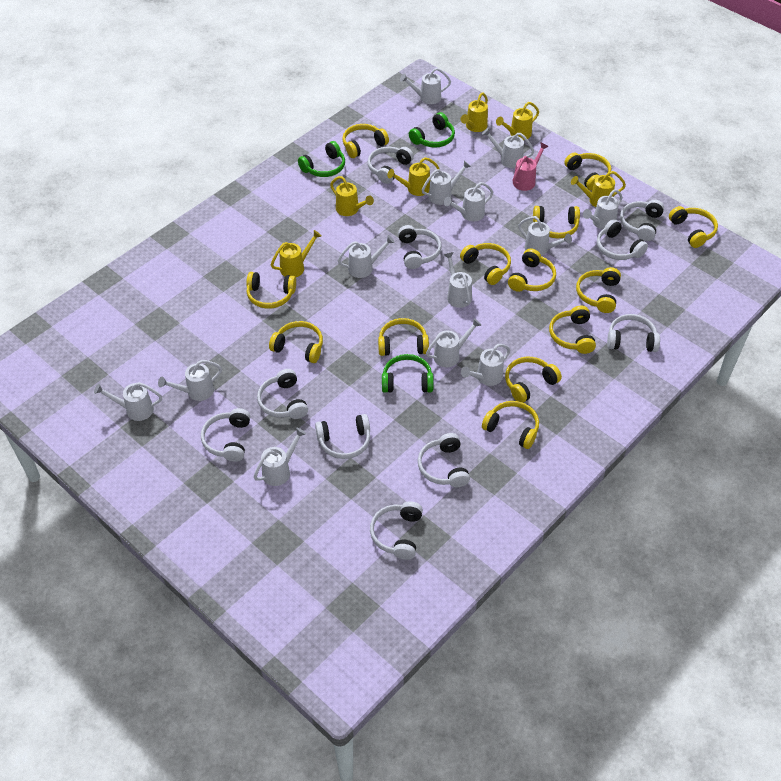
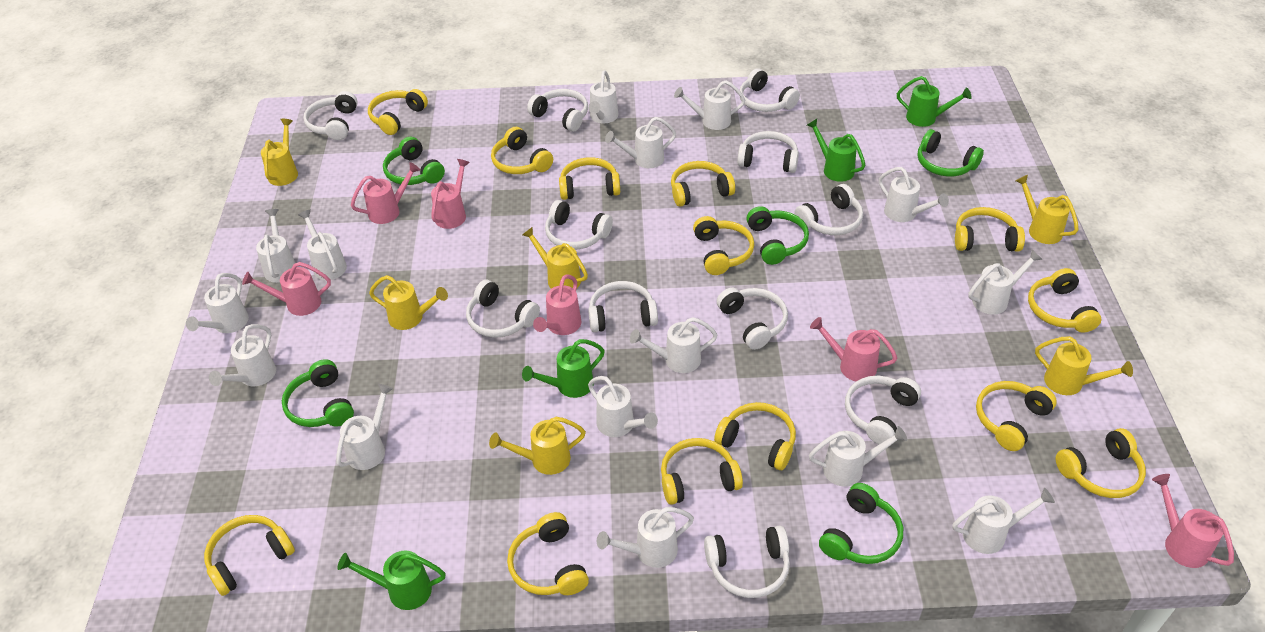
green headphones: [298,141,345,177] [382,354,434,393] [409,112,455,148] = 3 -> [282,359,354,427] [383,137,445,185] [746,206,809,265] [819,483,903,564] [918,129,984,177] = 5
green watering can: none = 0 -> [337,551,446,610] [522,339,605,398] [807,119,865,182] [897,76,972,127] = 4
pink watering can: [513,142,548,191] = 1 -> [242,262,331,316] [351,162,420,224] [431,159,470,229] [533,274,582,335] [810,317,897,381] [1152,474,1234,568] = 6
white headphones: [201,408,251,462] [257,369,308,419] [315,414,370,459] [368,147,414,184] [370,501,423,560] [398,225,442,269] [418,433,470,487] [597,219,648,260] [607,314,660,352] [620,200,664,241] = 10 -> [303,91,358,140] [466,280,540,338] [527,89,588,132] [545,200,613,250] [588,281,658,332] [704,525,790,598] [717,288,788,350] [737,131,799,173] [740,68,800,112] [794,184,863,235] [845,376,921,444] = 11
white watering can: [94,382,162,421] [158,360,222,401] [254,428,306,486] [337,235,395,278] [400,68,451,104] [422,160,471,205] [426,318,482,367] [444,182,494,221] [444,252,472,308] [461,344,510,386] [482,128,534,168] [518,216,572,256] [583,189,623,229] = 13 -> [186,273,249,333] [209,324,276,386] [256,209,295,283] [298,210,347,280] [336,384,393,470] [588,70,618,123] [588,376,658,437] [597,507,694,568] [605,117,676,168] [630,317,717,373] [674,81,745,130] [809,426,907,487] [879,167,949,222] [953,488,1055,554] [968,250,1042,315] = 15

